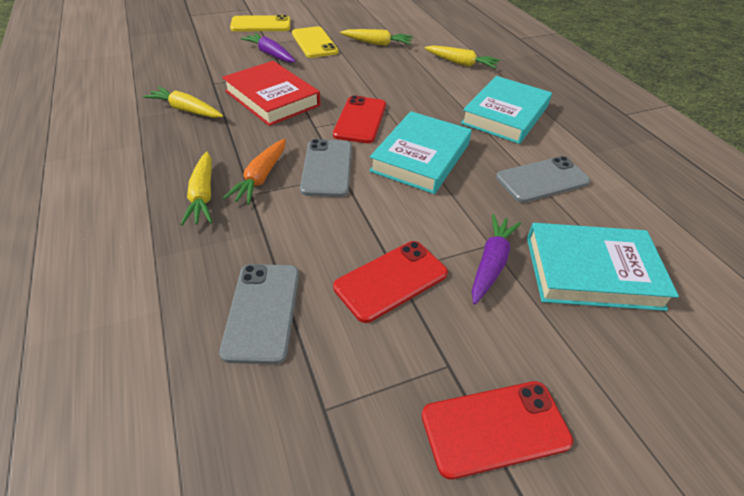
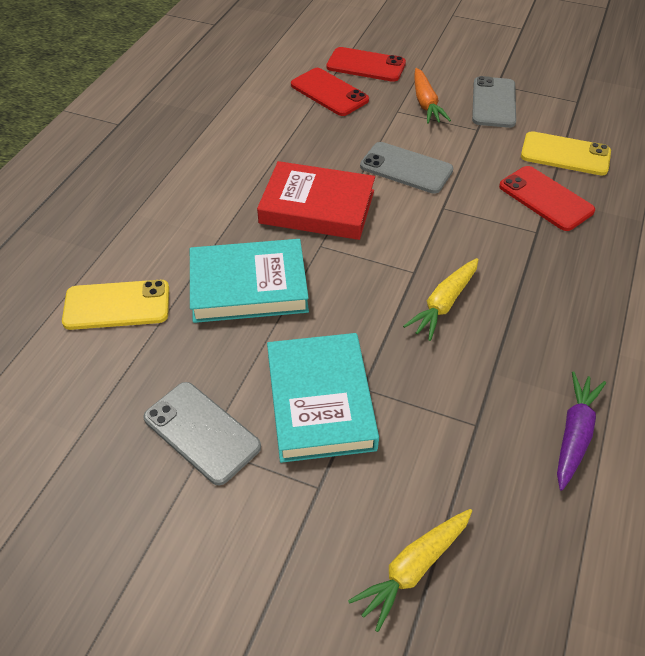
purple carrot: [240,33,296,62] [472,214,521,304] = 2 -> [557,371,606,491] = 1
turquoise book: [369,111,472,194] [461,76,552,144] [527,223,679,311] = 3 -> [190,239,309,323] [267,333,379,463] = 2
yellow carrot: [143,87,223,118] [180,152,212,226] [340,29,413,46] [424,45,500,69] = 4 -> [348,509,472,632] [403,258,478,341] = 2

